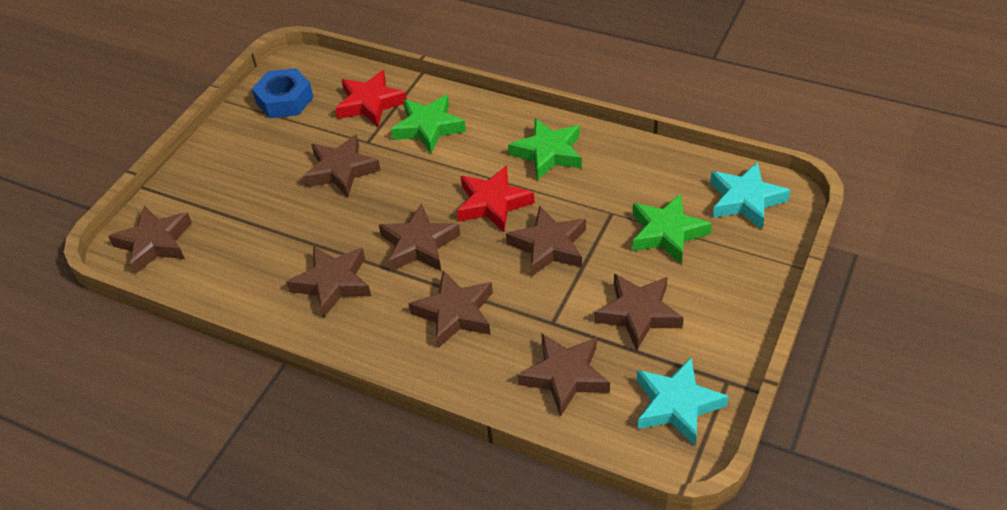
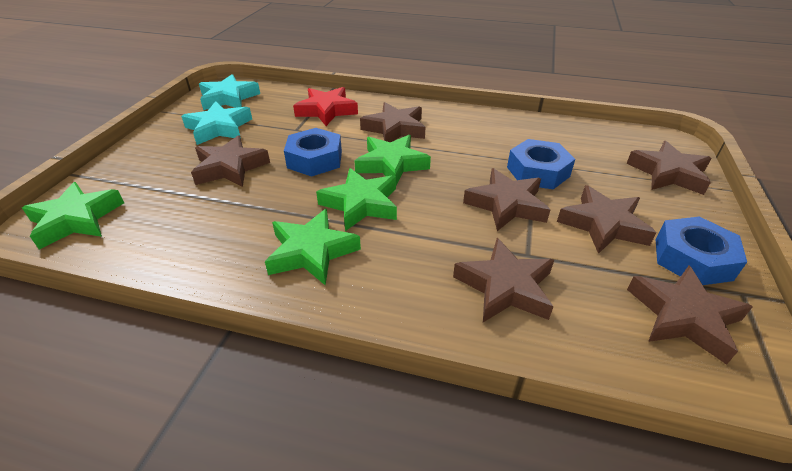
blue nut: [252,68,314,118] = 1 -> [284,128,342,177] [507,139,575,189] [656,216,747,285] = 3
brown star: [108,206,192,274] [286,246,371,318] [303,134,381,197] [379,204,460,271] [408,271,493,348] [506,206,586,276] [518,333,610,417] [594,274,684,351] = 8 -> [191,135,270,187] [360,102,425,142] [453,238,554,322] [463,168,550,231] [557,185,657,254] [626,141,711,195] [627,266,753,365] = 7
green star: [391,95,466,153] [508,118,582,180] [632,194,712,264] = 3 -> [22,182,124,250] [265,209,361,286] [316,168,397,231] [354,135,431,185] = 4
red star: [335,70,407,127] [457,165,535,232] = 2 -> [293,87,358,126] = 1

